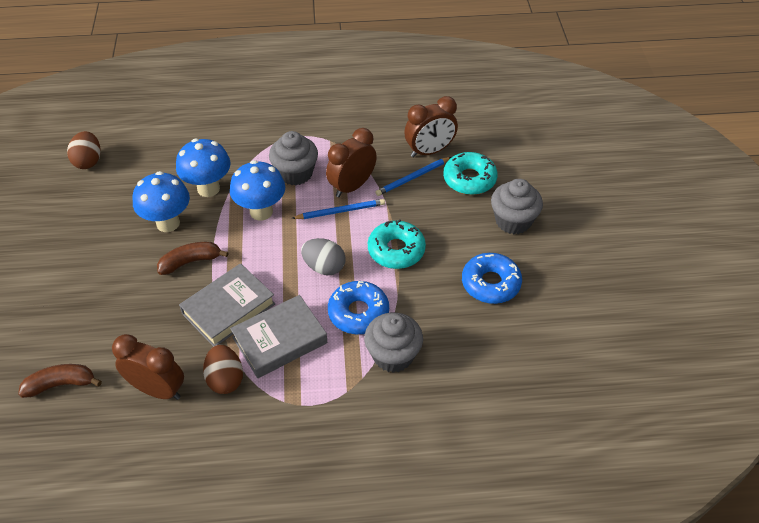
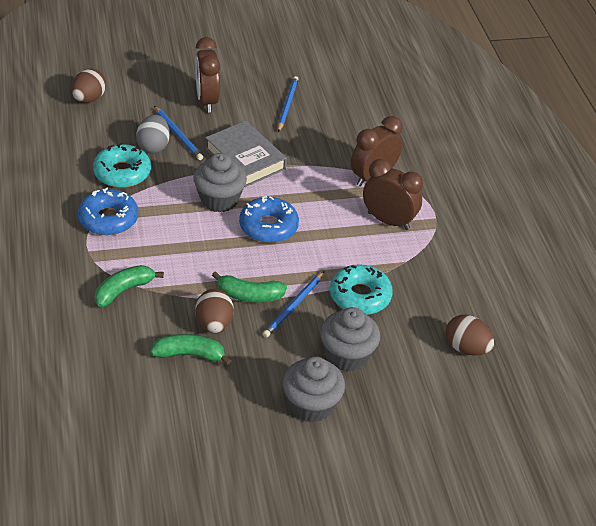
blue mushroom: [133,171,190,232] [176,138,230,197] [230,160,285,221] = 3 -> none = 0
blue pencil: [291,199,385,219] [376,157,451,196] = 2 -> [154,106,203,160] [263,271,325,338] [278,76,298,132] = 3
brown banana: [18,364,102,398] [157,242,229,275] = 2 -> none = 0
brown egg: [67,131,101,169] [203,345,243,394] = 2 -> [71,69,106,103] [196,289,234,333] [446,315,494,356] = 3
green banana: none = 0 -> [95,265,164,307] [150,334,231,365] [212,271,287,303] = 3
grey book: [179,263,276,347] [230,295,327,378] = 2 -> [205,121,287,187] = 1

